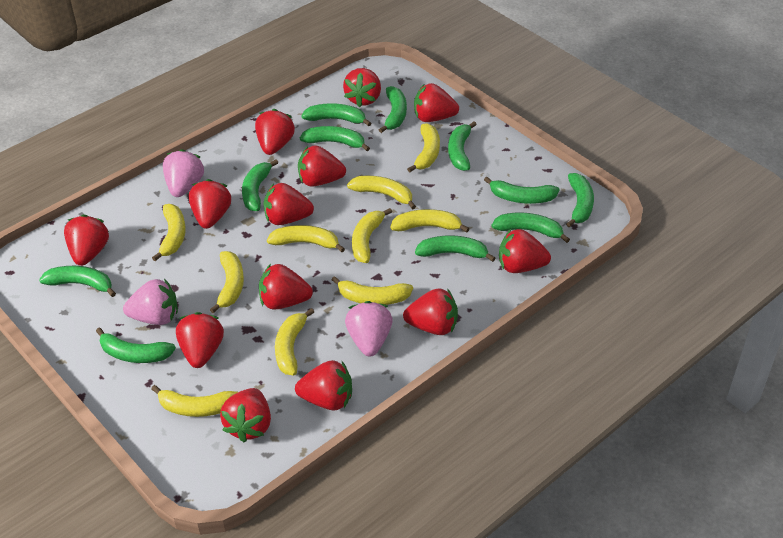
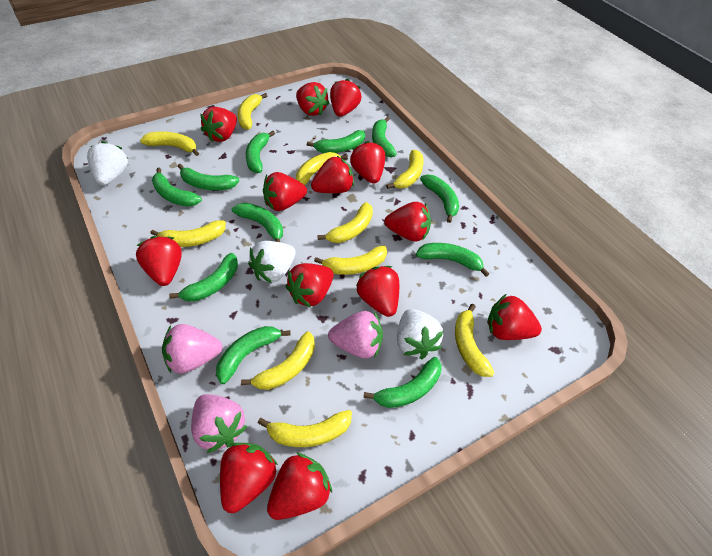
white strawberry: none = 0 -> [87,141,128,186] [248,241,295,283] [397,309,443,359] = 3

